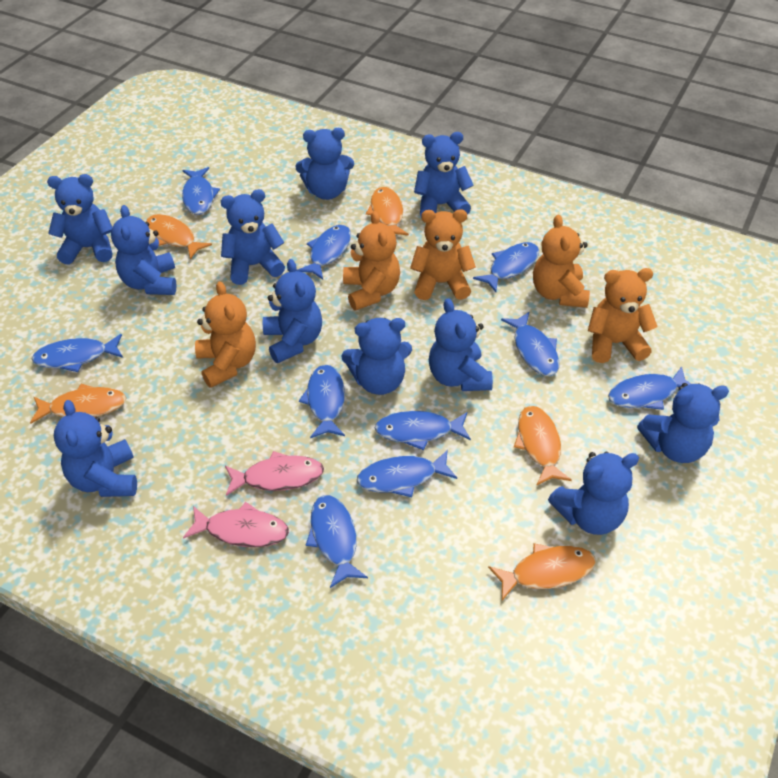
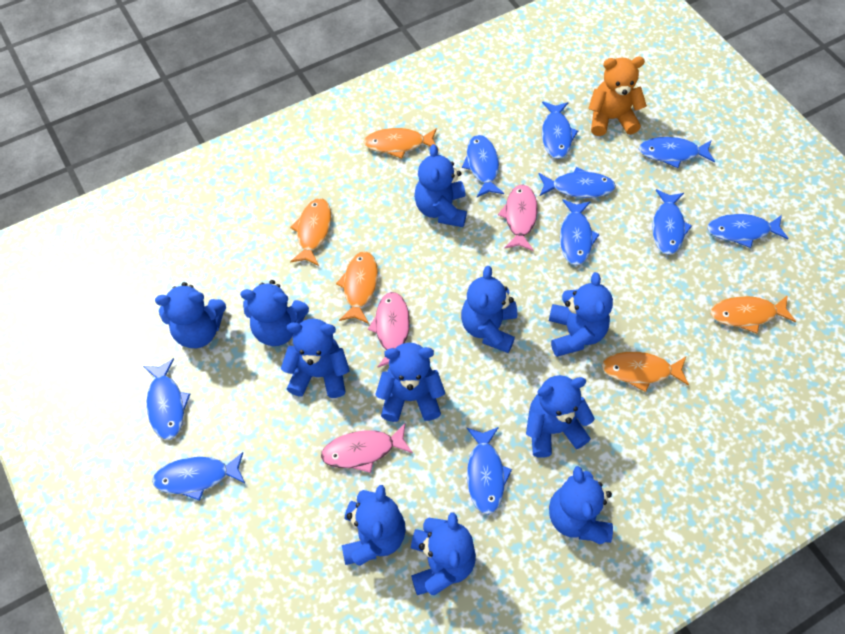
orange teddy bear: [195,281,256,388] [343,211,400,311] [410,209,476,300] [533,215,590,308] [588,268,658,363] = 5 -> [588,57,647,136] = 1
pink fish: [183,502,289,547] [225,451,324,496] = 2 -> [321,424,413,473] [368,292,410,367] [498,185,538,251] = 3

